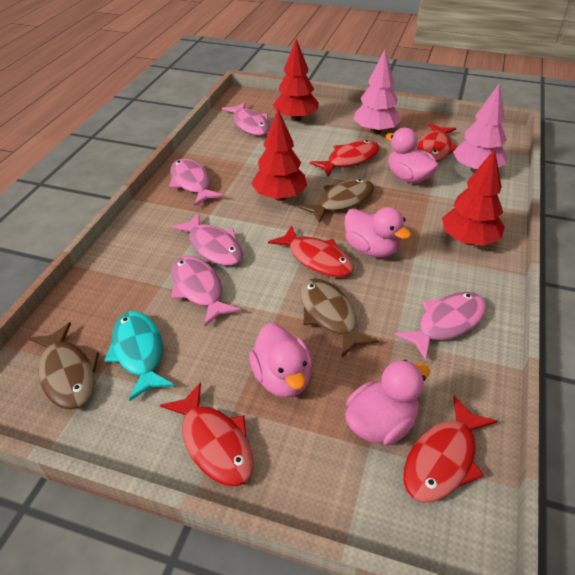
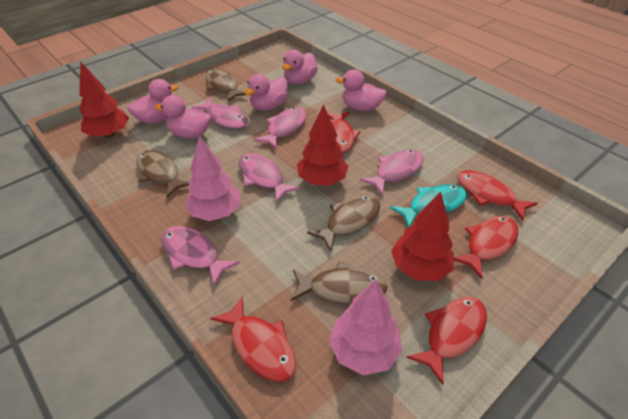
brown fish: [29,322,99,410] [298,179,374,224] [300,278,378,357] = 3 -> [136,150,189,198] [206,69,245,102] [291,261,388,304] [307,195,380,252] = 4
pink duck: [249,323,312,398] [345,207,411,258] [345,360,430,445] [386,128,439,183] = 4 -> [127,79,179,124] [155,95,211,138] [244,74,288,111] [282,50,318,85] [335,69,387,112] = 5

